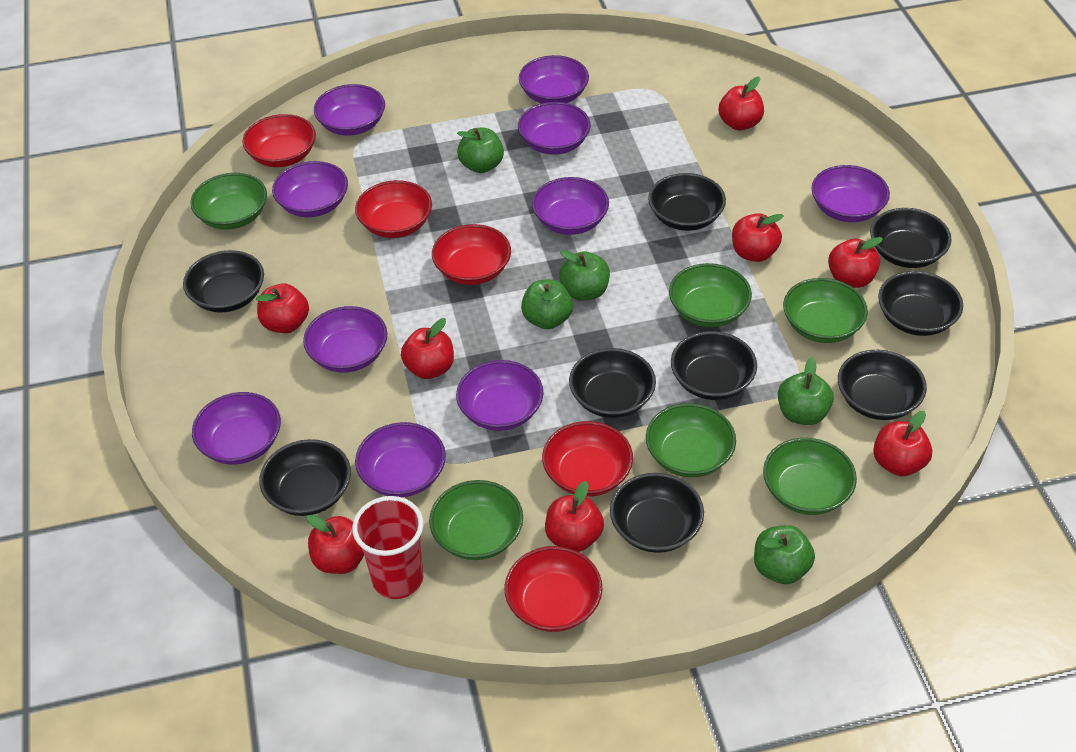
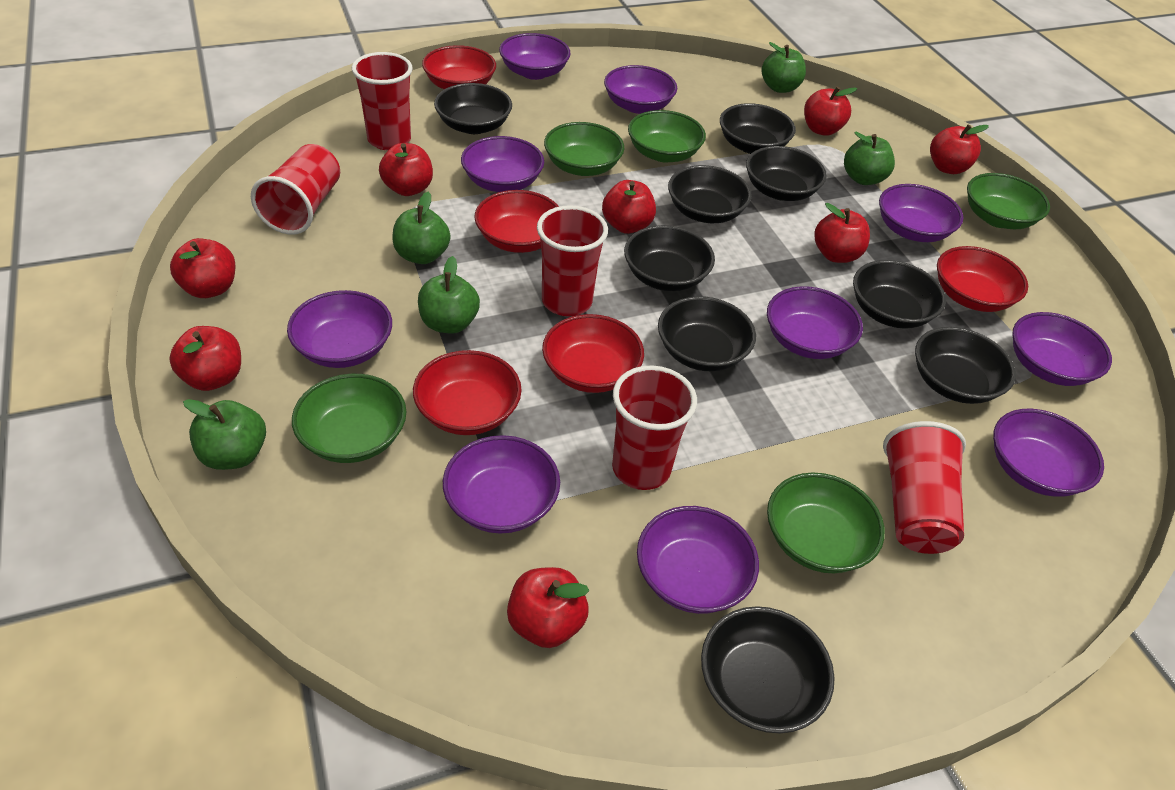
green bowl: [190,173,267,230] [429,480,523,560] [646,403,736,477] [669,263,752,327] [763,438,857,515] [783,278,868,343] = 6 -> [292,374,407,463] [544,122,624,176] [628,110,706,162] [767,472,885,573] [967,173,1050,229] = 5
red cup: [352,496,424,599] = 1 -> [251,144,340,235] [352,52,413,150] [537,205,608,316] [612,365,697,490] [883,421,966,554] = 5

